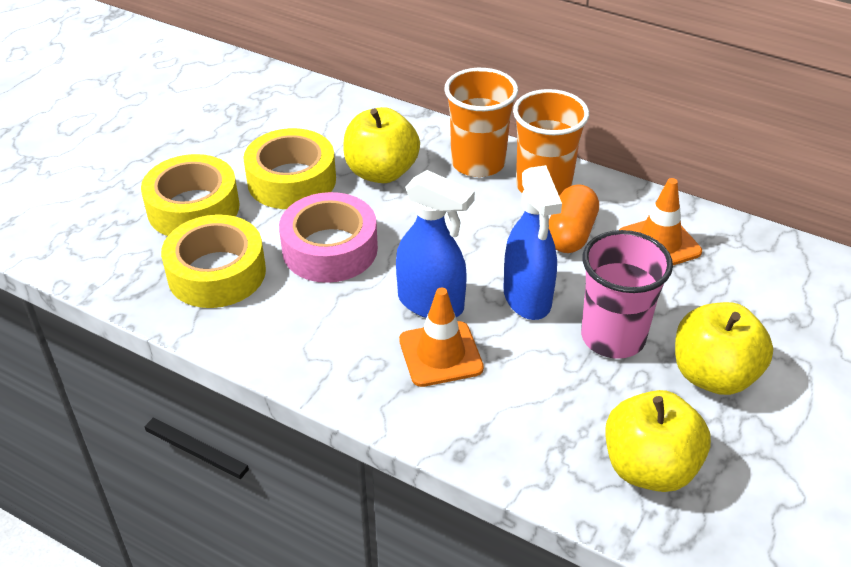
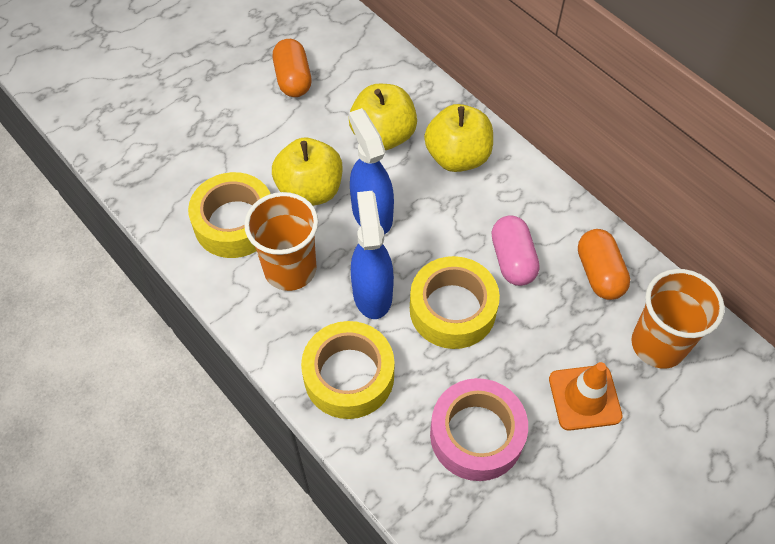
orange capsule: [549,184,599,253] = 1 -> [273,39,311,97] [578,229,630,300] = 2
orange traffic cone: [399,288,484,387] [619,178,702,265] = 2 -> [549,362,623,431] = 1
pink capsule: none = 0 -> [491,215,540,286] = 1
pink cup: [581,230,673,359] = 1 -> none = 0

